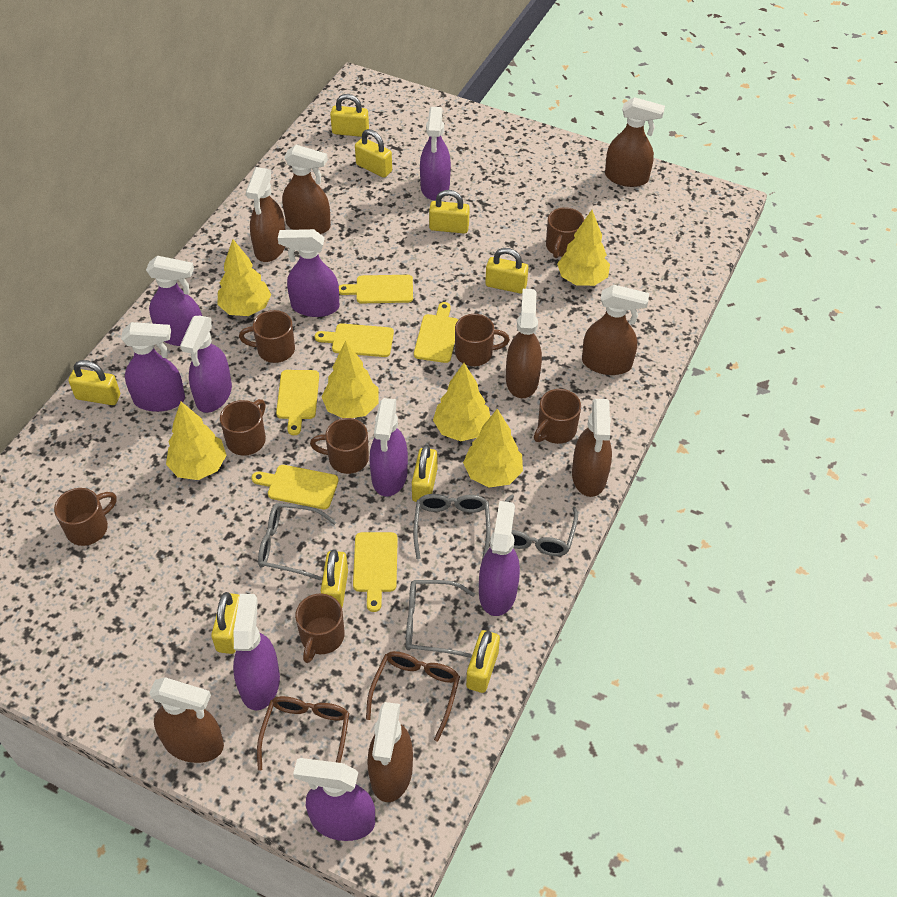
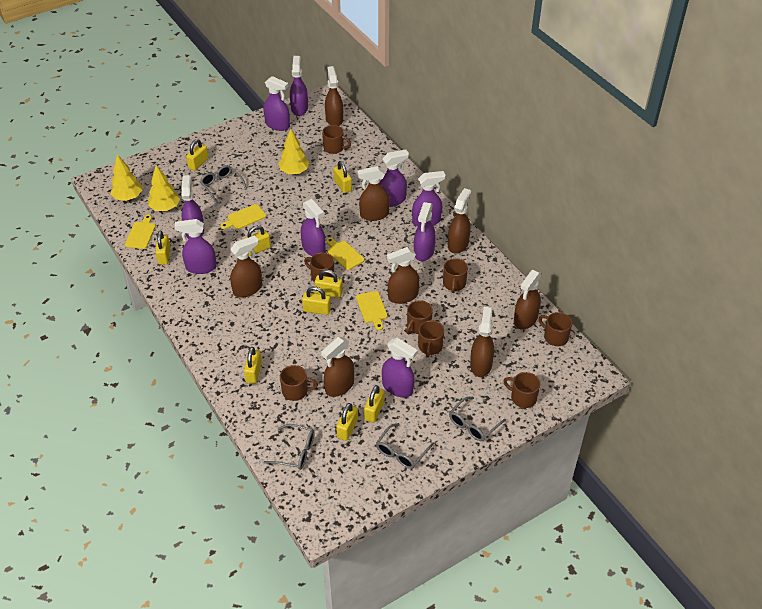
brown glasses: [257,696,349,771] [366,651,460,741] = 2 -> none = 0
yellow cutting board: [252,465,339,509] [276,370,319,435] [315,323,394,357] [339,275,413,303] [353,532,398,612] [414,302,458,363] = 6 -> [125,215,156,249] [221,204,266,229] [326,238,364,270] [356,291,388,330] = 4
yellow tree: [166,402,227,480] [218,239,271,316] [322,341,379,418] [433,363,490,441] [463,409,523,488] [557,210,610,286] = 6 -> [110,154,142,201] [148,165,180,211] [278,129,309,174] = 3

